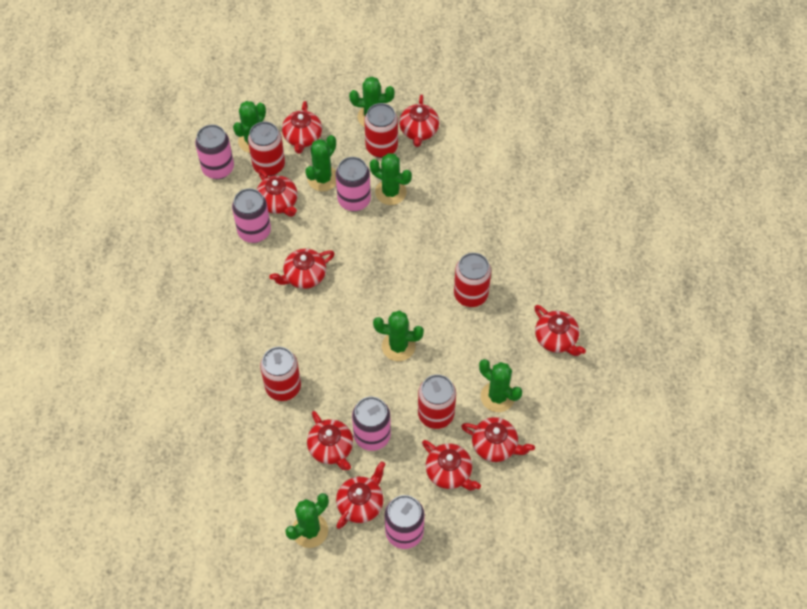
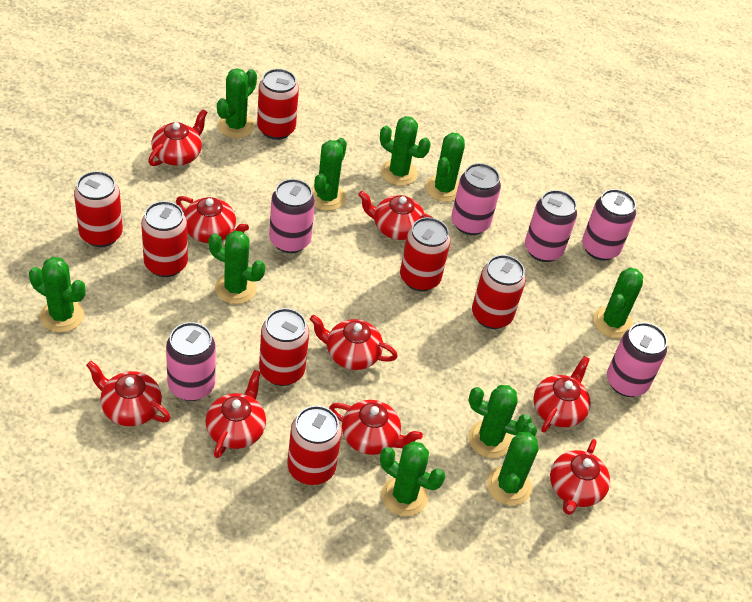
green cactus: [233,101,266,153] [285,493,329,548] [305,135,336,191] [349,77,395,127] [370,153,412,205] [373,310,424,361] [479,359,522,412] = 7 -> [29,257,85,332] [209,231,265,304] [217,68,257,138] [311,138,347,211] [380,116,431,186] [380,441,445,516] [426,133,465,202] [468,385,532,458] [487,423,539,506] [593,268,643,338] = 10
pink can: [195,125,234,179] [232,188,271,243] [336,157,371,212] [352,397,391,451] [385,495,425,549] = 5 -> [166,322,216,401] [269,179,315,253] [451,163,501,235] [525,190,577,262] [582,189,636,261] [607,322,667,397] = 6
red can: [248,122,285,176] [260,347,301,401] [364,103,398,158] [418,374,456,429] [454,253,491,307] = 5 -> [74,171,123,247] [141,201,188,277] [257,69,299,140] [259,308,309,386] [287,405,342,485] [400,217,450,291] [472,255,526,329] = 7

